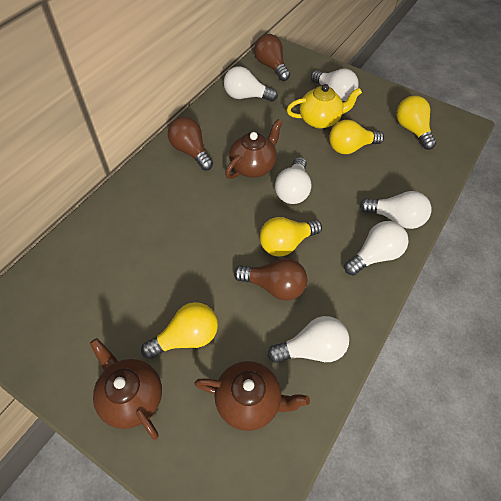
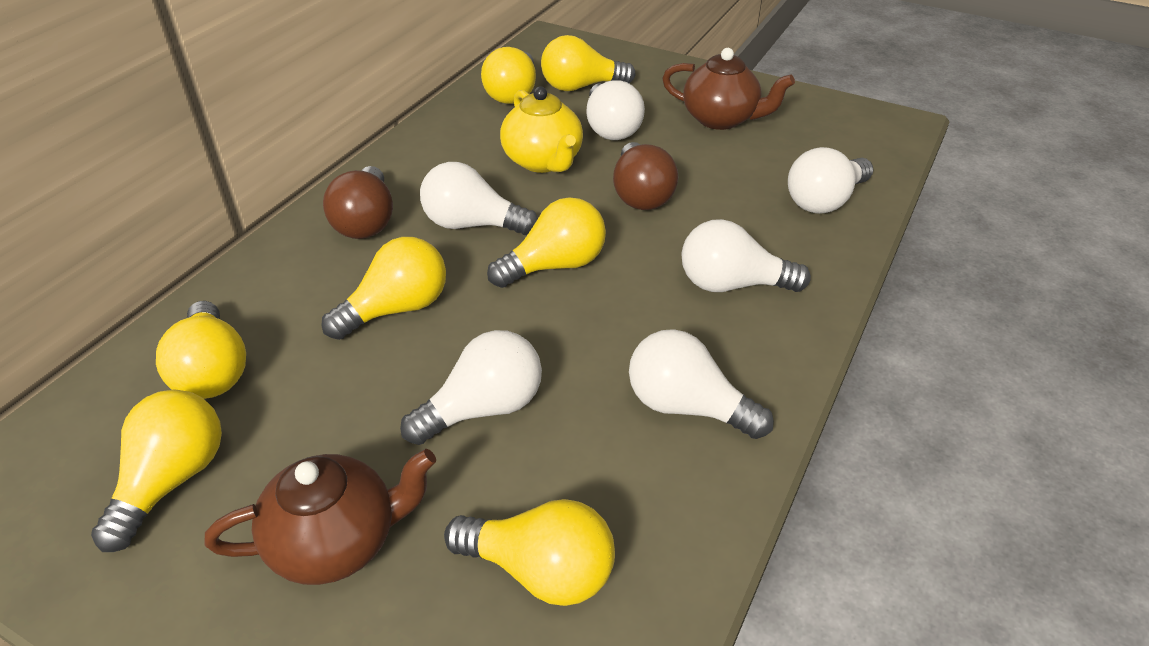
brown light bulb: [168,117,213,170] [234,258,307,301] [254,34,290,81] = 3 -> [323,166,393,239] [613,142,679,210] = 2
brown teapot: [90,338,162,440] [194,361,310,431] [225,119,283,179] = 3 -> [204,449,436,585] [662,48,795,130] = 2
yellow light bulb: [141,302,218,359] [259,217,322,257] [329,120,384,154] [396,96,436,150] = 4 -> [91,390,222,552] [156,301,246,399] [321,237,446,340] [444,499,615,606] [481,47,536,104] [487,197,606,288] [541,35,636,91] = 7

